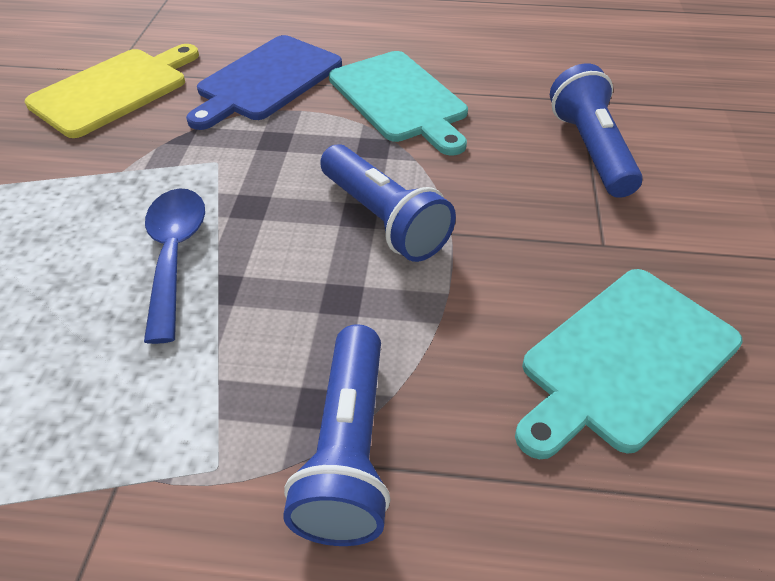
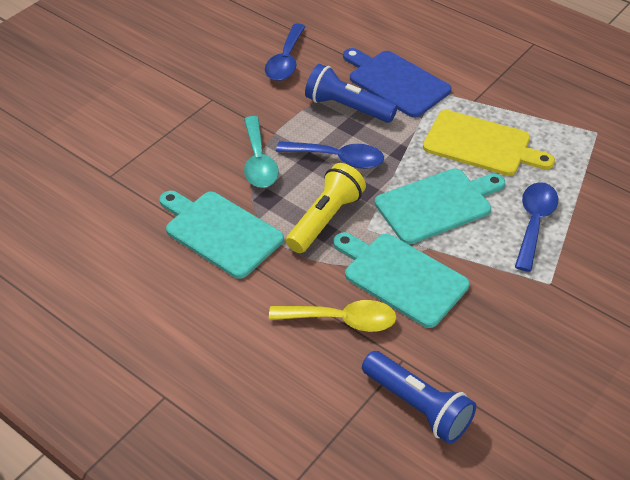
blue flashlight: [283,324,391,546] [320,144,456,262] [550,63,643,198] = 3 -> [305,64,398,123] [362,351,476,444] = 2
blue spoon: [144,188,205,344] = 1 -> [265,23,306,81] [276,141,384,169] [515,182,558,272] = 3
turquoise cutting board: [329,51,468,156] [515,269,743,459] = 2 -> [159,191,284,279] [333,232,470,328] [375,168,505,244] = 3
turquoise spoon: none = 0 -> [244,116,279,188] = 1
yellow flashlight: none = 0 -> [286,163,366,253] = 1
yellow spoon: none = 0 -> [269,300,397,332] = 1

